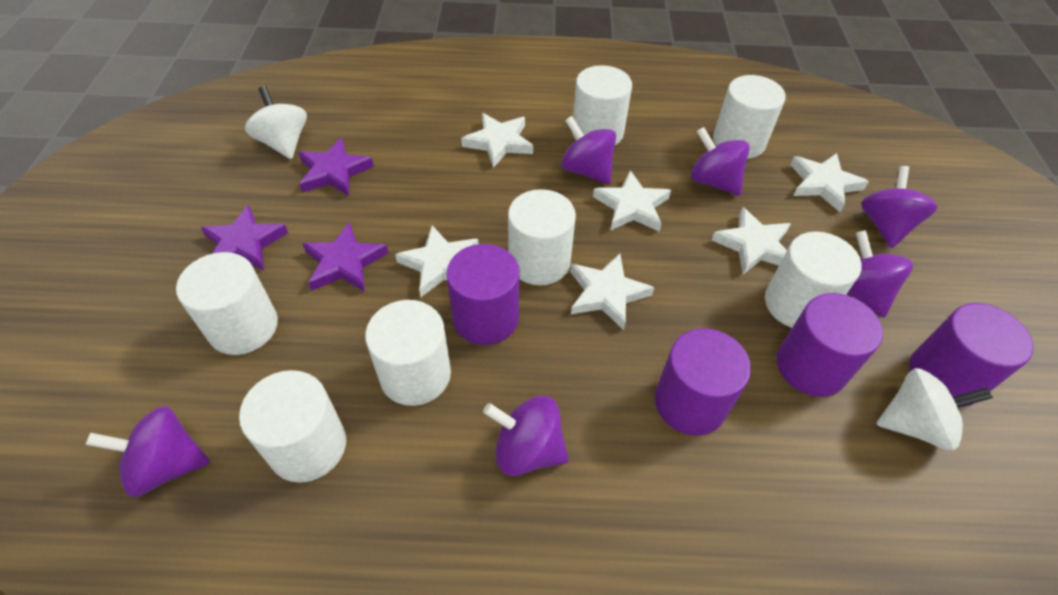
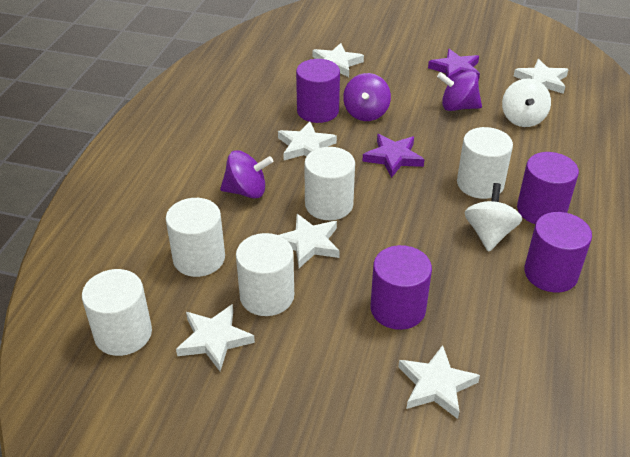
purple spinning top: [85,406,210,497] [483,395,569,476] [561,116,616,184] [691,127,750,196] [848,230,913,318] [861,166,938,248] = 6 -> [220,150,273,199] [343,73,391,121] [437,70,482,111] = 3
purple star: [201,205,288,270] [298,138,374,196] [302,222,388,291] = 3 -> [362,134,424,178] [428,49,480,80] = 2
white cylinder: [176,252,278,355] [239,370,346,483] [365,300,451,406] [508,189,576,285] [572,65,632,145] [713,75,786,159] [765,231,862,328] = 7 -> [82,269,152,356] [166,198,225,277] [236,233,294,316] [304,147,355,220] [457,127,513,199] = 5

